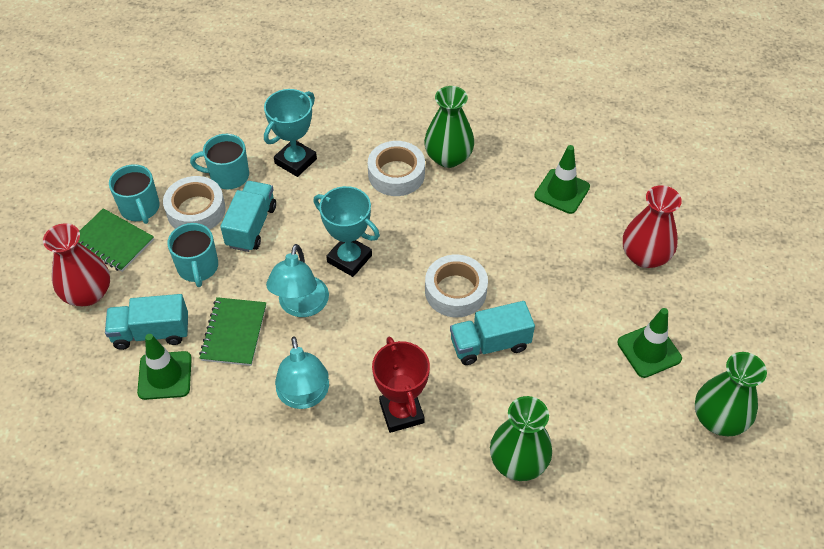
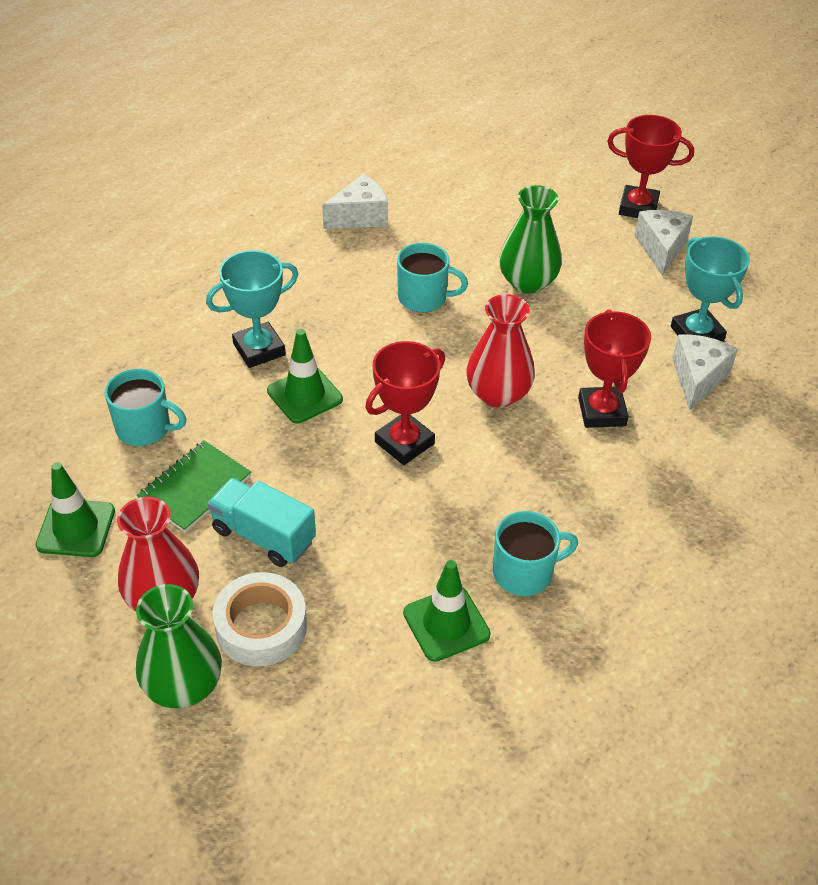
green notebook: [78,208,154,272] [199,297,266,366] = 2 -> [136,440,251,532] = 1
green vase: [424,86,474,168] [490,396,552,481] [695,352,767,436] = 3 -> [136,584,222,708] [499,185,562,294] = 2
red trophy: [372,337,430,433] = 1 -> [365,341,445,465] [578,309,651,428] [607,115,694,218] = 3
turquoise lamp: [266,244,329,317] [275,336,329,409] = 2 -> none = 0
turquoise truck: [105,294,188,350] [220,181,276,252] [450,301,535,365] = 3 -> [208,478,316,567] = 1
white cheese: none = 0 -> [322,174,388,229] [634,210,693,276] [672,334,738,411] = 3
white tape: [163,176,226,229] [368,141,425,196] [425,255,488,317] = 3 -> [213,572,307,666] = 1

